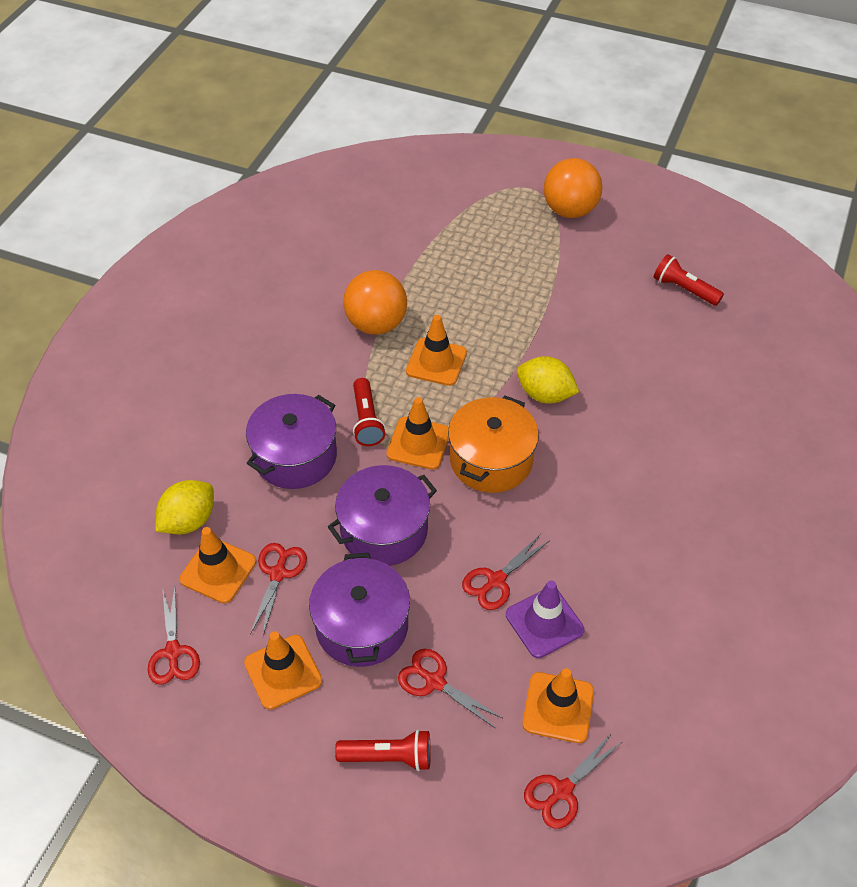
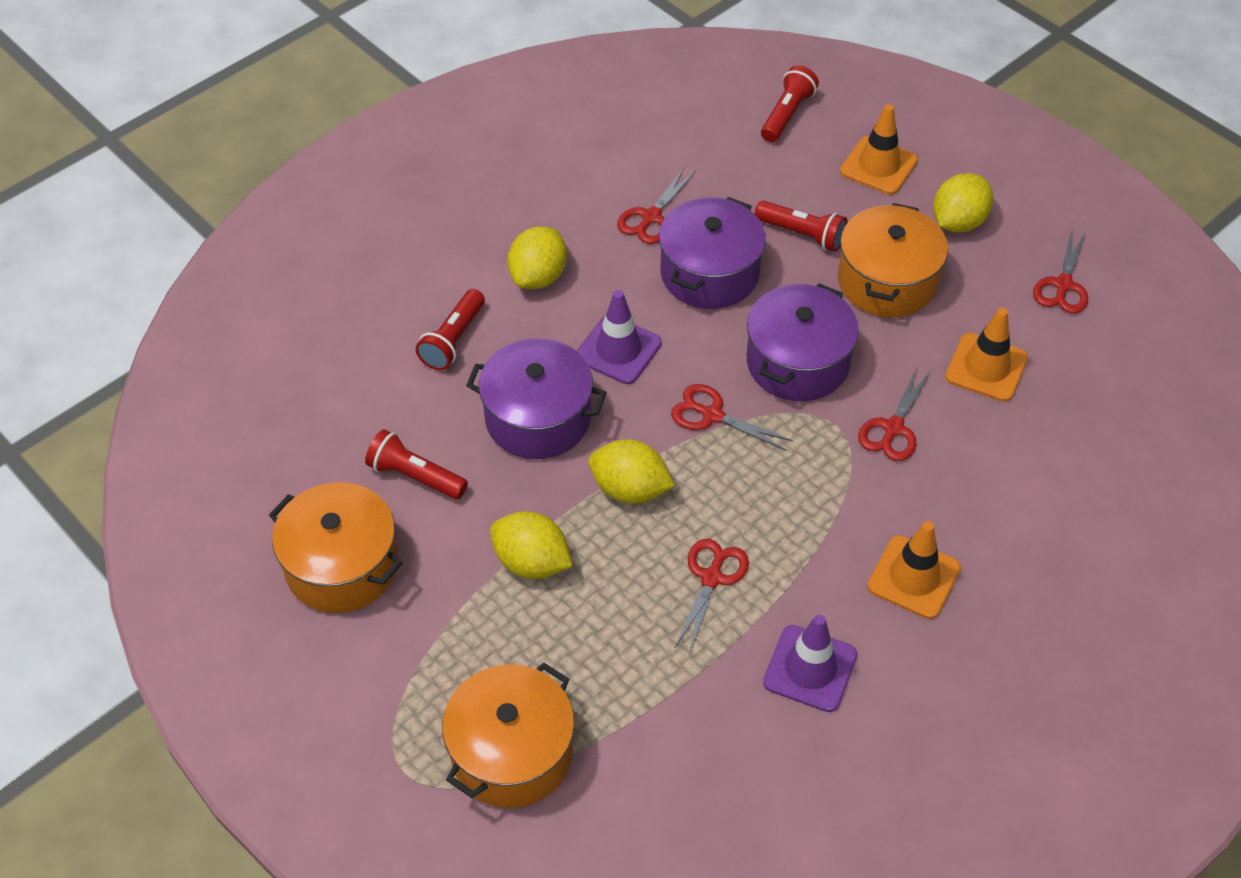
orange ball: [343,270,407,335] [544,158,602,218] = 2 -> none = 0
orange pot: [448,396,539,493] = 1 -> [269,482,403,613] [442,662,575,808] [838,203,948,317] = 3
orange traffic cone: [179,527,256,603] [244,631,322,710] [386,397,449,470] [406,315,467,386] [522,668,594,743] = 5 -> [840,104,918,195] [867,521,961,619] [946,308,1028,402] = 3
purple traffic cone: [506,580,584,658] = 1 -> [577,290,662,384] [763,615,857,712] = 2
red flashlight: [335,730,431,771] [353,378,386,446] [654,254,724,306] = 3 -> [365,429,468,499] [416,289,485,370] [755,201,848,252] [761,65,819,142] = 4
yellow lemon: [156,480,214,535] [517,356,579,404] = 2 -> [490,511,572,579] [507,226,567,289] [588,439,675,504] [933,173,993,233] = 4

